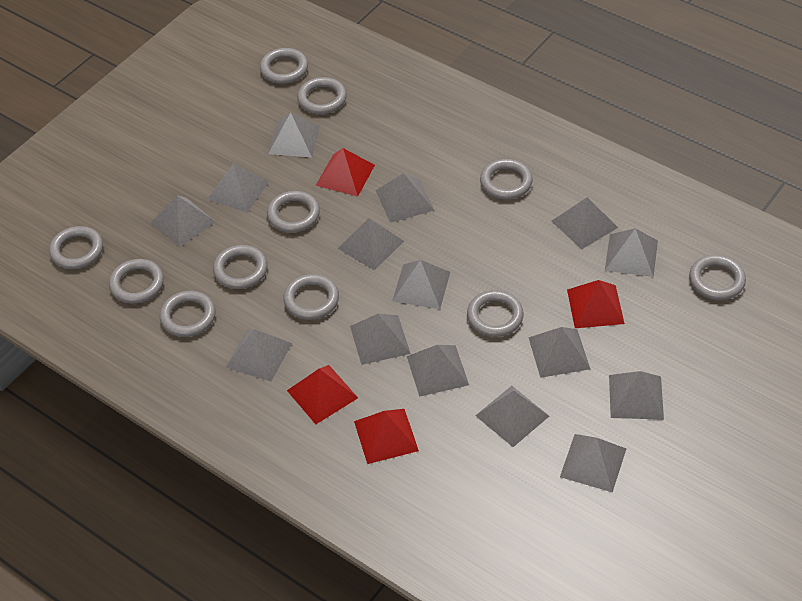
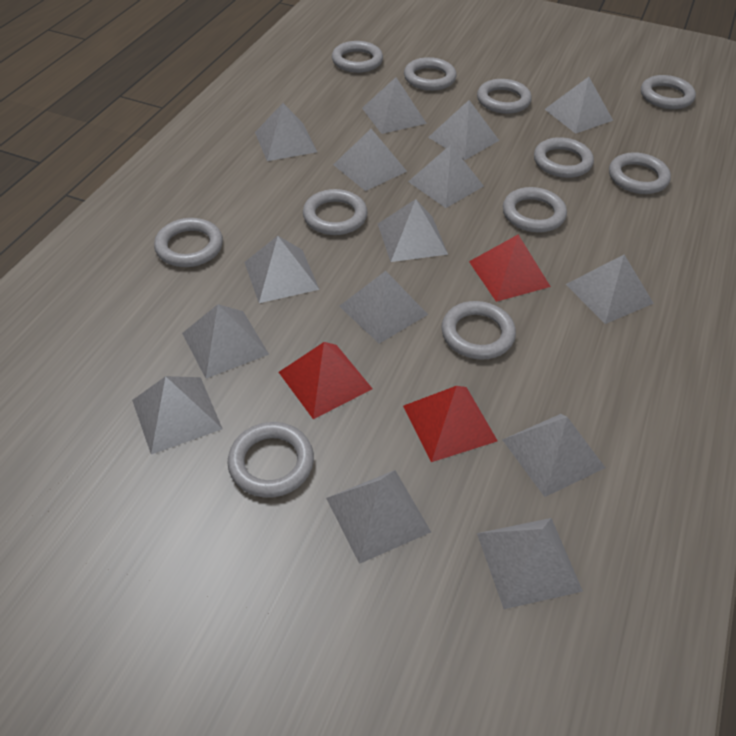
red pyramid: [287,365,358,424] [315,148,375,197] [354,409,419,464] [567,280,625,328] = 4 -> [279,342,373,419] [403,386,498,462] [469,235,551,302] = 3

